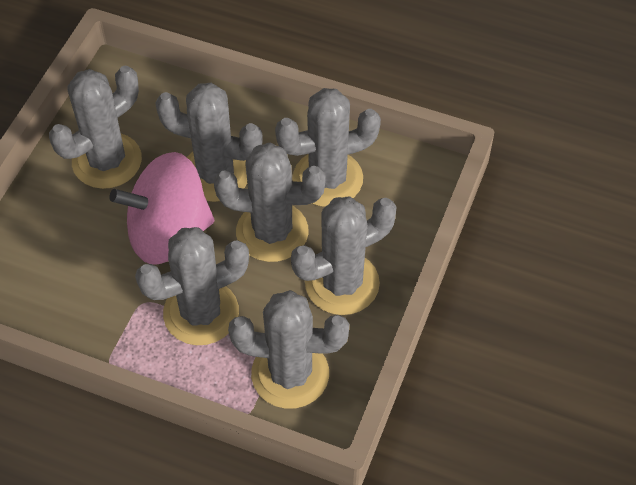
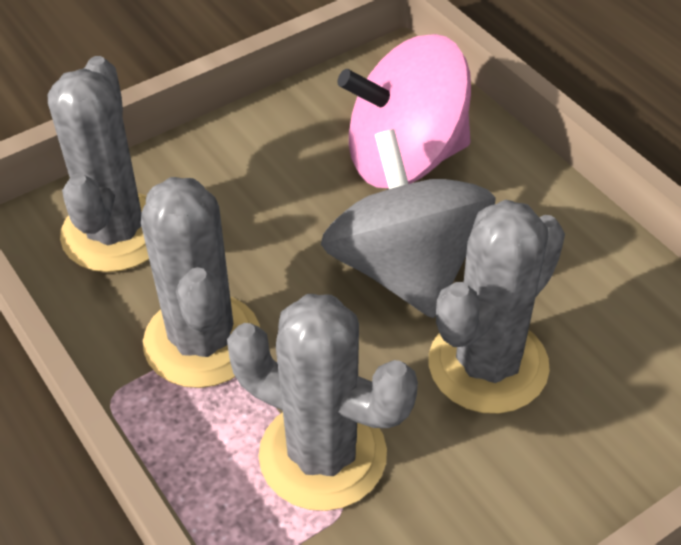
grey cactus: [49,66,142,189] [135,227,249,345] [155,83,263,202] [214,143,326,262] [228,290,349,409] [275,88,381,207] [291,197,397,315] = 7 -> [47,56,149,272] [141,177,260,388] [227,294,418,511] [429,200,565,414] = 4
grey spinning top: none = 0 -> [321,129,496,318] = 1

